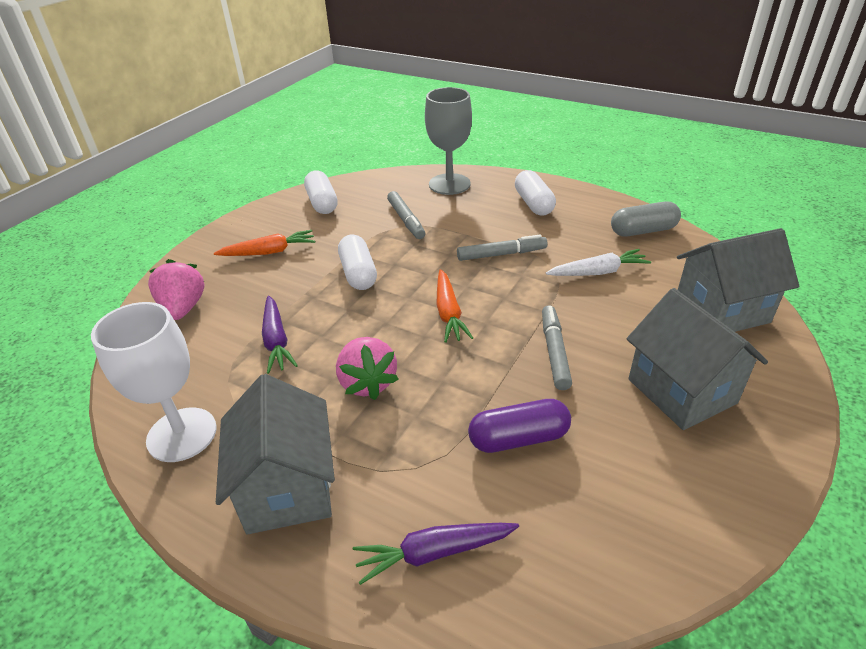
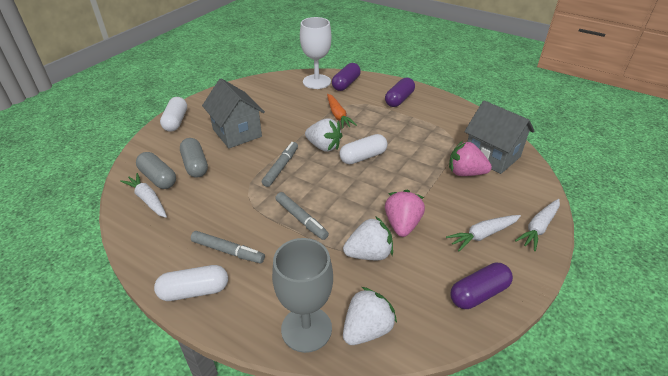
grey capsule: [611,202,681,237] = 1 -> [136,152,176,189] [180,138,208,178] = 2
grey house: [216,374,335,534] [627,288,768,430] [677,228,799,332] = 3 -> [202,78,265,148] [464,100,534,174] = 2
orange carrot: [214,230,315,256] [436,269,473,343] = 2 -> [327,94,357,129] = 1
purple capsule: [468,399,571,453] = 1 -> [332,63,361,91] [385,78,415,107] [450,263,513,309] = 3
purple carrot: [262,296,298,374] [353,523,519,585] = 2 -> none = 0
white carrot: [546,249,651,276] = 1 -> [120,173,167,218] [446,215,521,251] [515,199,560,251] = 3
white strawberry: none = 0 -> [305,118,343,152] [343,217,393,260] [343,287,397,345] = 3

